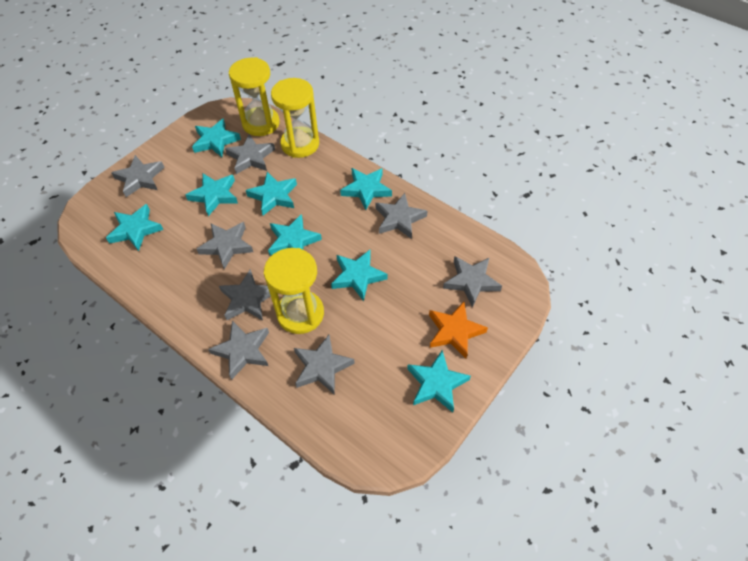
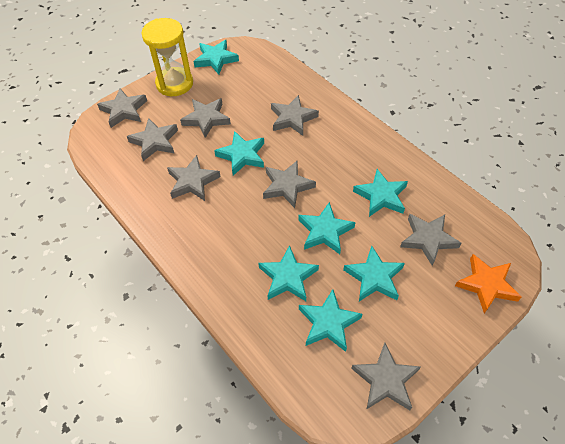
turquoise star: [106,204,163,251] [186,173,238,216] [192,118,241,157] [246,172,297,216] [268,214,322,255] [331,250,388,301] [340,168,392,210] [407,350,471,413] = 8 -> [194,40,239,74] [214,131,264,175] [258,245,319,301] [298,202,356,254] [299,289,362,352] [343,246,405,301] [353,169,408,217] = 7
yellow hourglass: [229,57,280,136] [264,248,324,334] [271,78,319,158] = 3 -> [142,18,193,96] = 1

